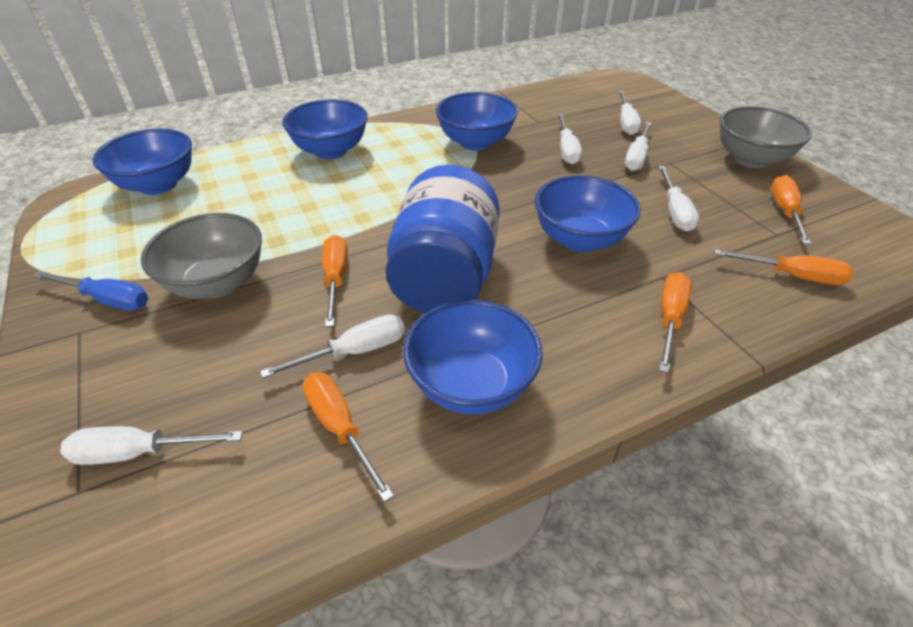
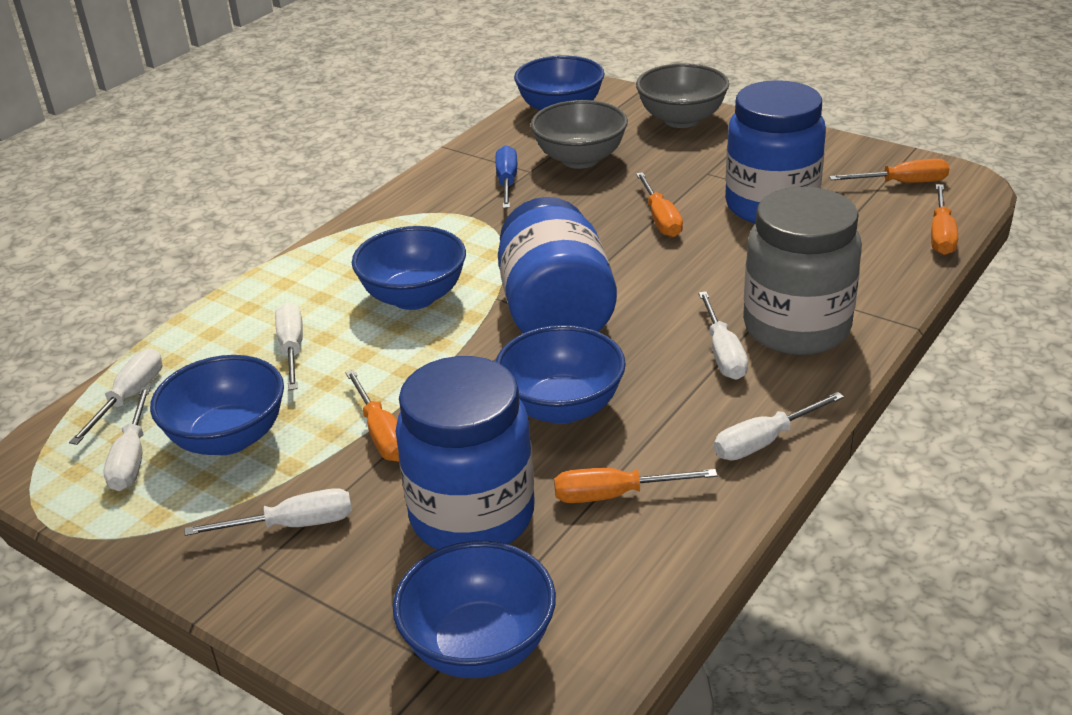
blue jar: [386,165,500,313] = 1 -> [396,356,535,550] [498,197,617,333] [725,80,826,224] = 3
grey jar: none = 0 -> [743,187,862,355] = 1

